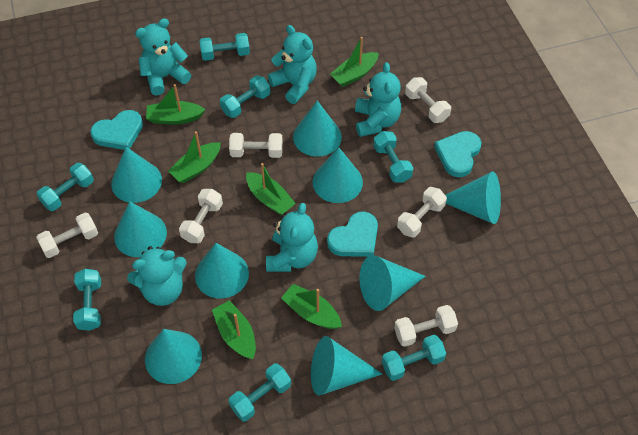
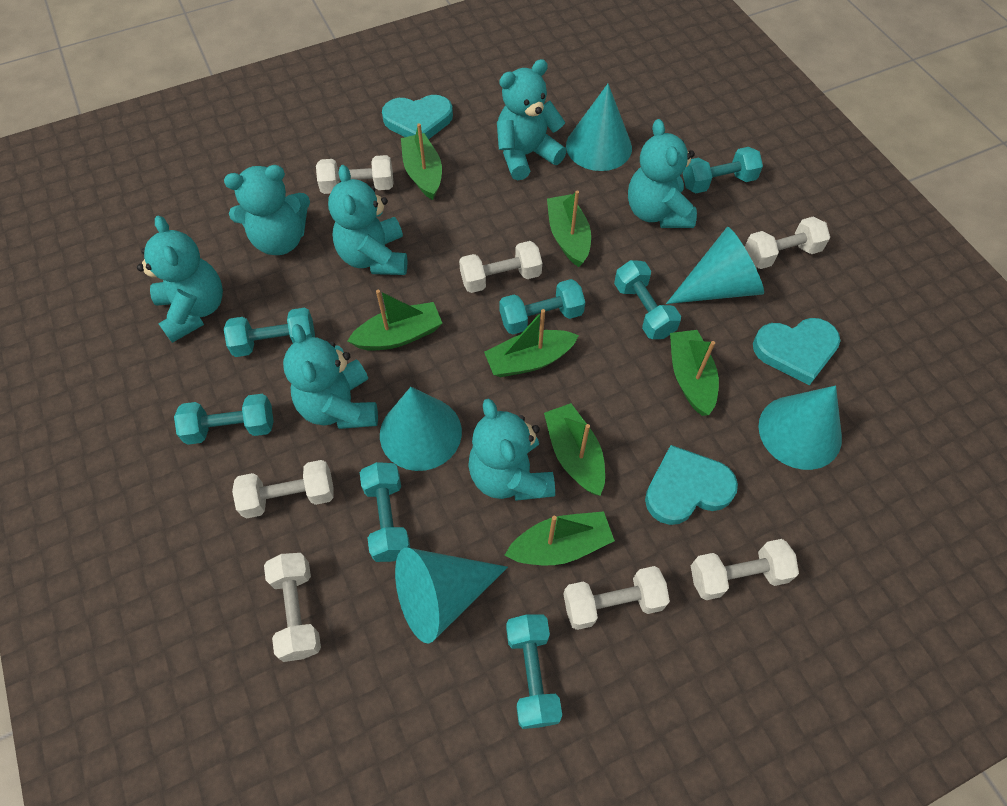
green boat: [146,84,206,125] [168,131,221,183] [212,300,256,359] [246,163,296,215] [281,284,342,329] [330,37,379,87] = 6 -> [347,290,442,351] [401,123,442,200] [484,309,579,377] [505,511,615,565] [544,403,605,496] [547,190,591,267] [670,330,719,416] = 7
turquoise cone: [111,147,162,203] [114,201,167,257] [145,329,202,384] [195,243,249,298] [293,101,342,157] [311,336,382,396] [312,147,363,203] [359,255,426,311] [445,171,501,224] = 9 -> [380,387,462,471] [395,548,508,644] [566,84,632,171] [666,227,764,304] [758,386,842,470] = 5
turquoise teddy bear: [127,246,187,306] [135,18,191,96] [266,203,318,272] [268,25,317,104] [355,62,401,137] = 5 -> [137,215,223,343] [224,165,310,255] [283,324,378,429] [328,165,407,275] [468,399,555,501] [497,59,567,180] [628,119,697,228] = 7
white dumbbell: [36,213,98,258] [179,189,223,243] [229,133,283,158] [394,305,458,347] [397,187,447,238] [405,77,451,123] = 6 -> [232,460,333,519] [264,553,321,662] [316,155,393,194] [459,241,542,293] [563,566,670,630] [691,539,799,600] [745,217,830,269] = 7

